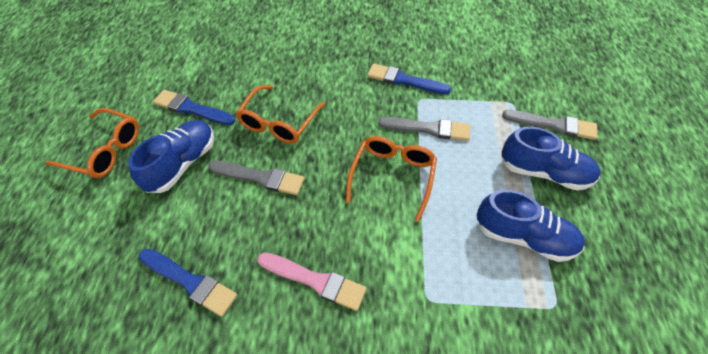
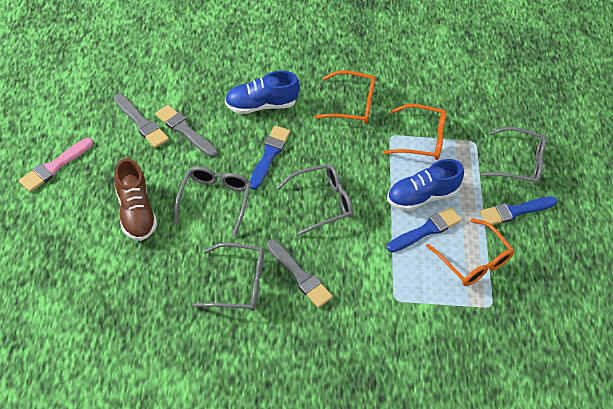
blue shoe: [128,120,214,193] [477,190,585,262] [501,127,601,191] = 3 -> [225,71,300,114] [387,159,464,211] = 2
brown shoe: none = 0 -> [114,158,157,241] = 1
grey glasses: none = 0 -> [174,166,251,236] [193,243,264,311] [277,164,353,236] [481,127,547,185] = 4

